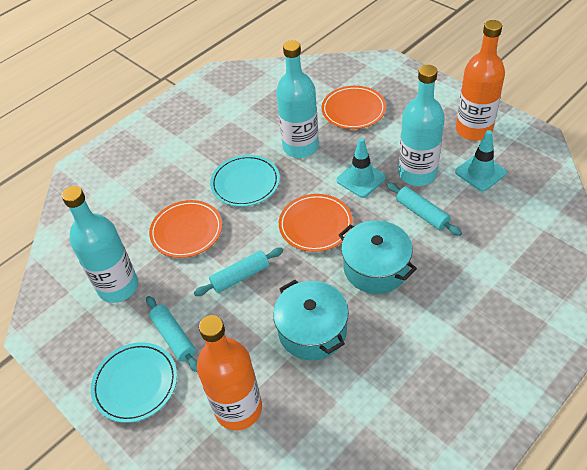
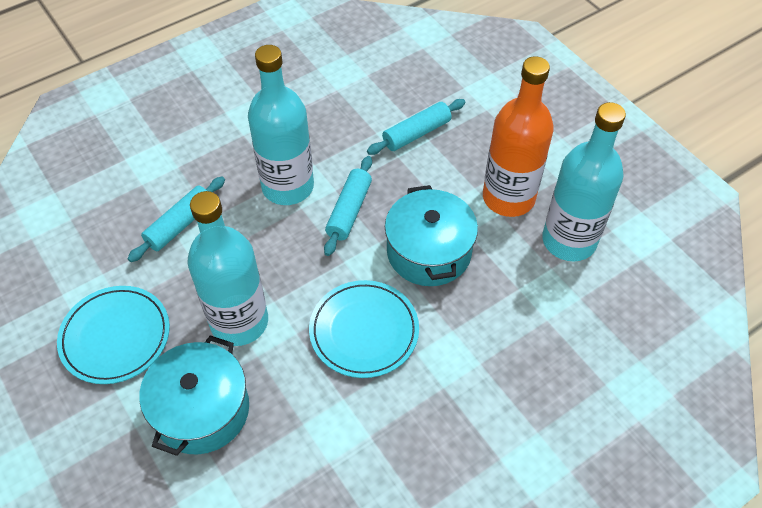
orange bottle: [197,315,262,430] [456,20,505,141] = 2 -> [483,56,554,217] = 1
orange plate: [149,200,222,258] [279,194,353,252] [322,86,386,129] = 3 -> none = 0
turquoise traffic cone: [336,138,386,198] [455,130,507,191] = 2 -> none = 0

